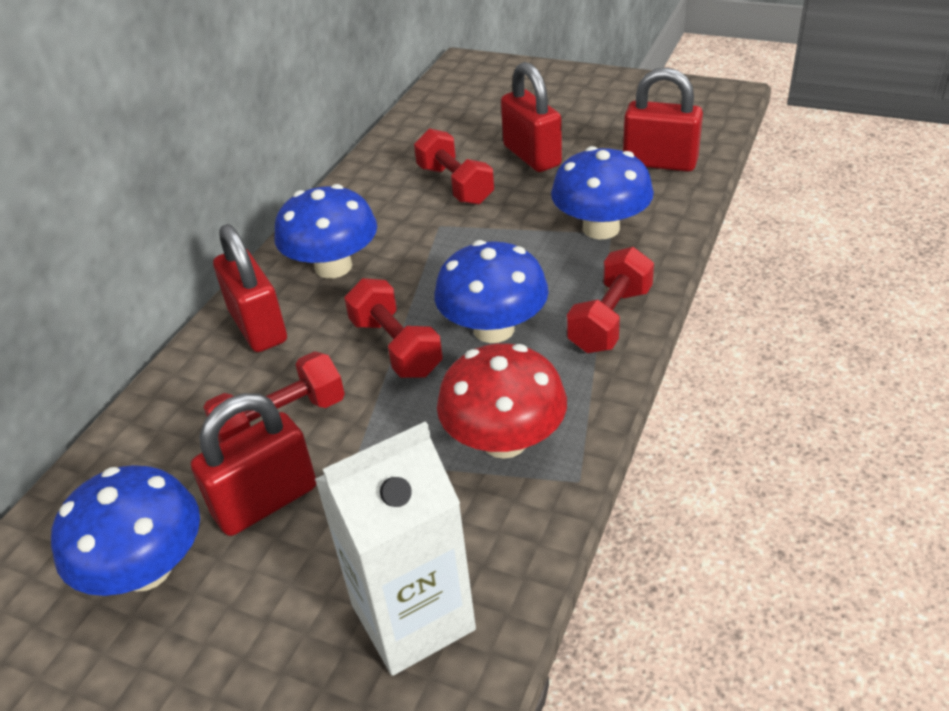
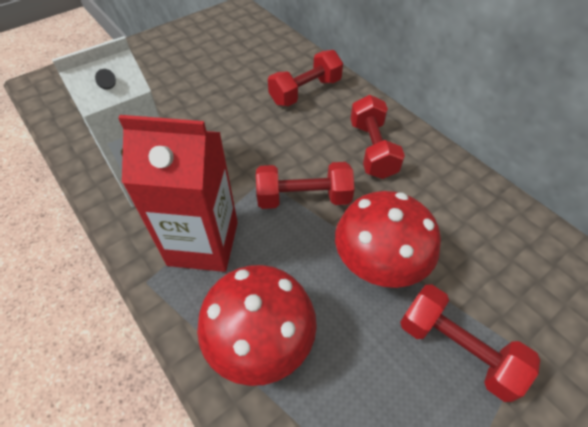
blue mushroom: [51,465,200,596] [274,184,377,278] [434,240,549,343] [551,146,654,239] = 4 -> none = 0
red carton: none = 0 -> [119,115,238,272] = 1
red mushroom: [437,343,567,459] = 1 -> [197,265,317,386] [335,191,441,288] = 2
red padlock: [191,393,316,536] [213,224,287,352] [501,62,562,172] [623,67,703,172] = 4 -> none = 0

